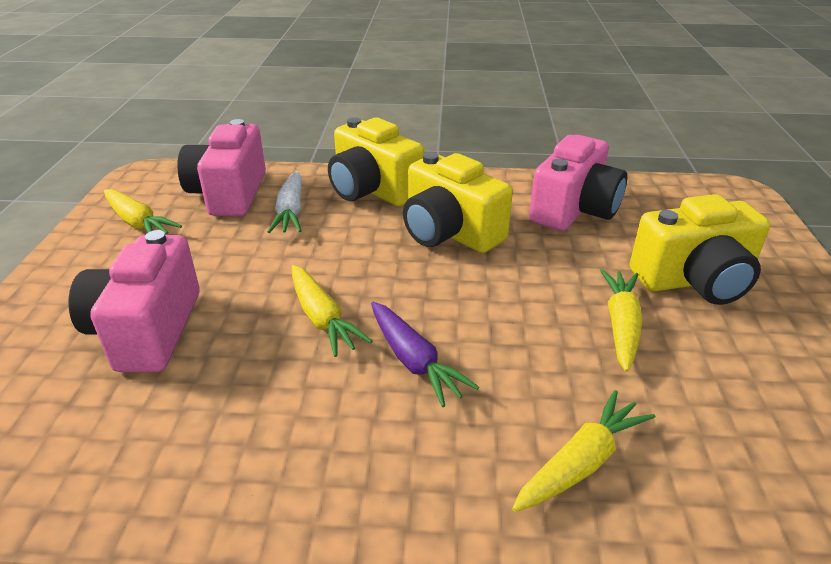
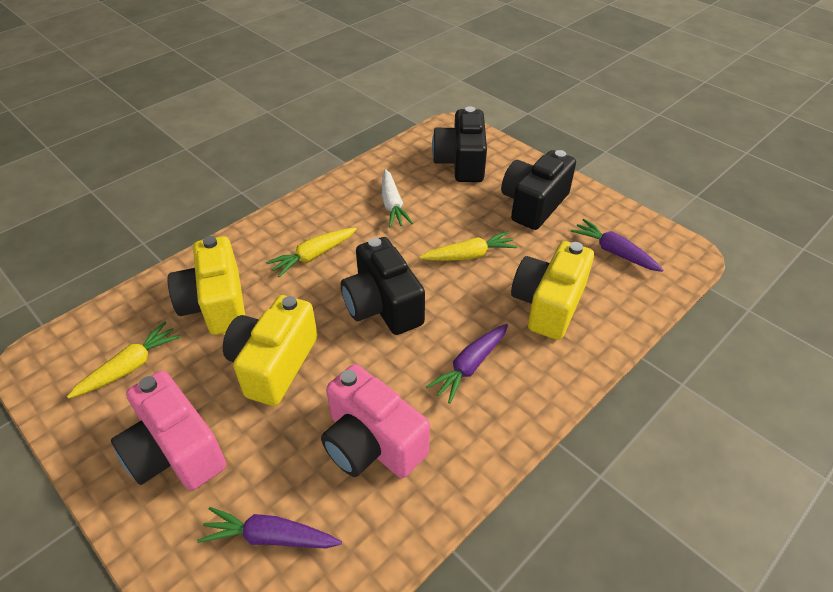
black camera: none = 0 -> [341,237,425,335] [432,106,487,182] [501,150,576,230] = 3
pink camera: [69,230,199,372] [177,119,266,216] [529,135,627,231] = 3 -> [111,371,226,490] [321,364,430,478] = 2
purple carrot: [371,302,479,407] = 1 -> [197,507,342,548] [426,324,508,404] [571,219,663,272] = 3
yellow carrot: [104,189,182,234] [292,265,372,357] [512,390,656,512] [600,269,643,372] = 4 -> [67,322,181,398] [266,228,357,277] [419,231,518,261] = 3

